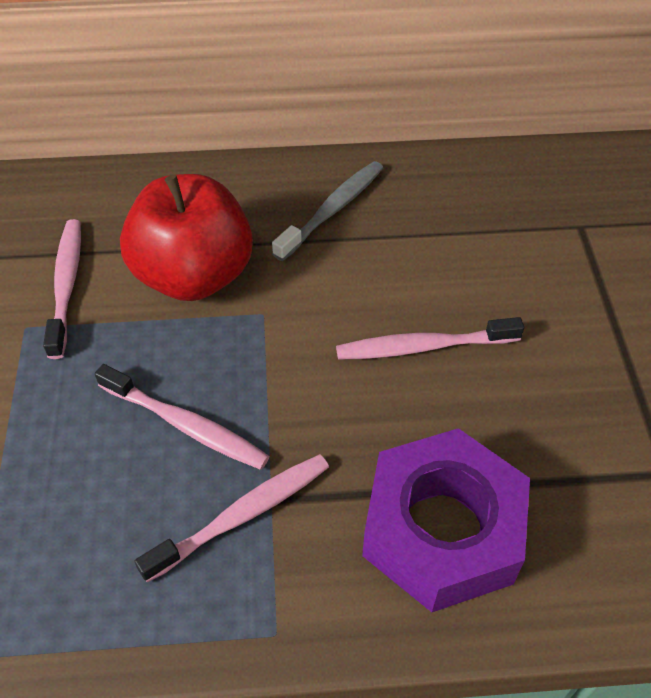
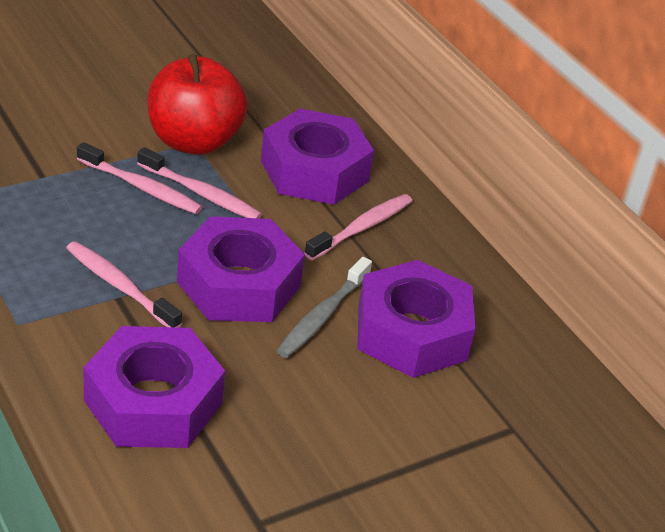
purple nut: [362,428,530,612] = 1 -> [84,326,225,448] [177,216,305,322] [261,109,374,205] [358,260,476,378] = 4

